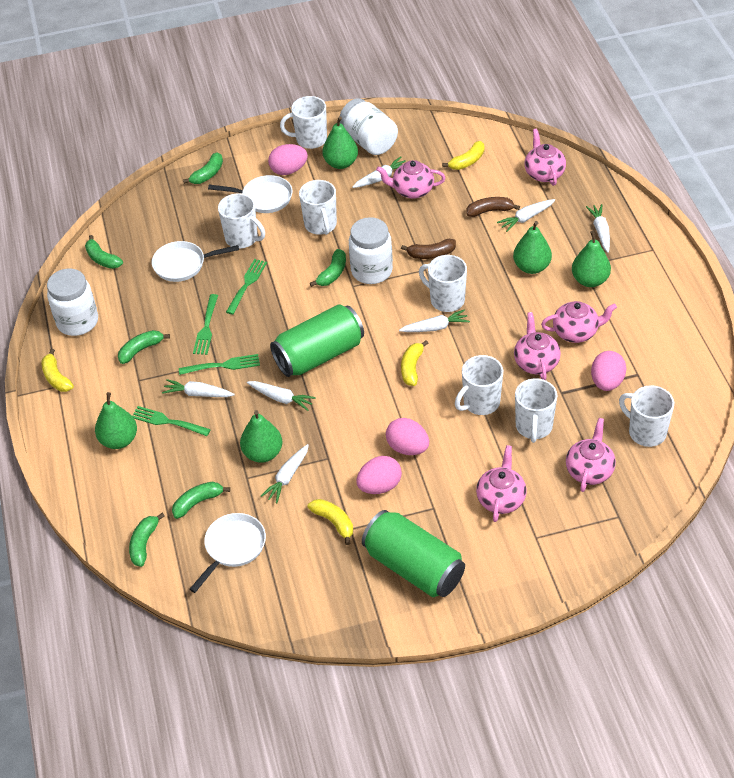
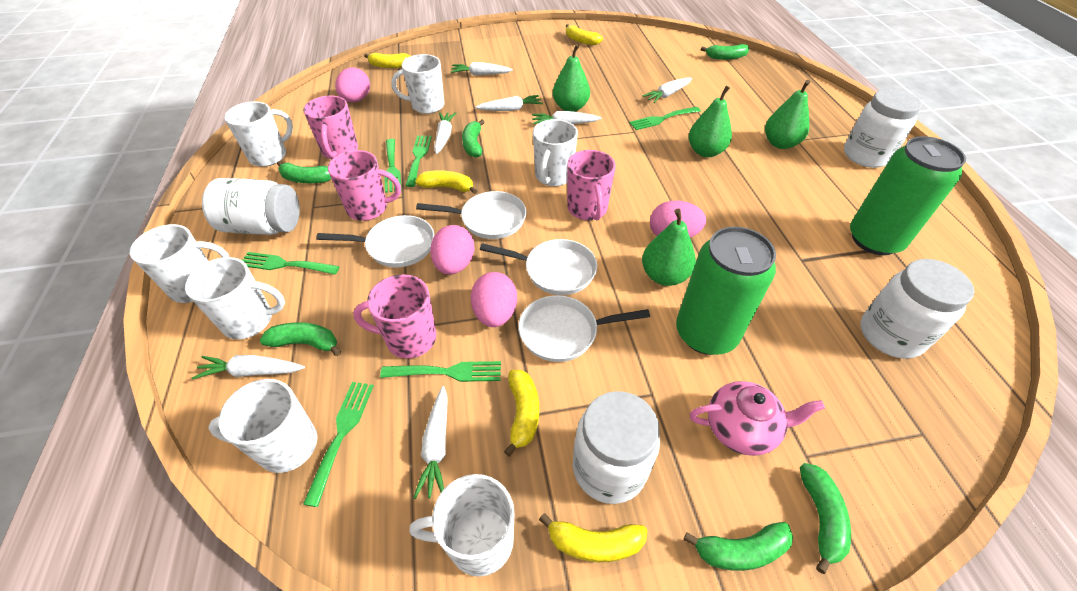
brown banana: [401,239,456,259] [467,197,520,217] = 2 -> none = 0
green fork: [132,406,211,436] [179,354,260,375] [193,294,218,355] [226,259,267,315] = 4 -> [242,252,340,275] [303,382,374,507] [380,361,501,382] [384,139,402,193] [405,136,432,187] [629,107,701,130] = 6
green pear: [95,392,137,449] [240,410,282,463] [322,116,358,169] [513,221,552,274] [572,231,611,287] = 5 -> [553,44,590,112] [642,209,696,286] [689,85,732,157] [765,80,810,149] = 4
pink mug: none = 0 -> [303,96,358,159] [328,150,401,221] [353,274,436,359] [567,150,616,220] = 4
pink teapot: [376,160,445,199] [476,445,527,522] [514,312,561,380] [525,128,566,186] [541,301,617,343] [566,418,616,492] = 6 -> [690,381,825,456] = 1
white jar: [47,269,98,336] [340,98,398,155] [349,217,393,284] = 3 -> [202,178,300,235] [573,391,660,504] [844,89,922,168] [860,259,974,359] = 4
white pan: [152,241,239,282] [189,513,266,593] [208,175,293,213] = 3 -> [316,215,434,267] [416,191,526,239] [480,239,597,295] [518,295,650,362] = 4
yellow banana: [41,349,74,392] [308,499,353,545] [401,340,428,386] [442,141,485,170] = 4 -> [364,53,411,68] [415,170,477,194] [504,370,539,456] [539,513,648,562] [566,24,603,45] = 5

